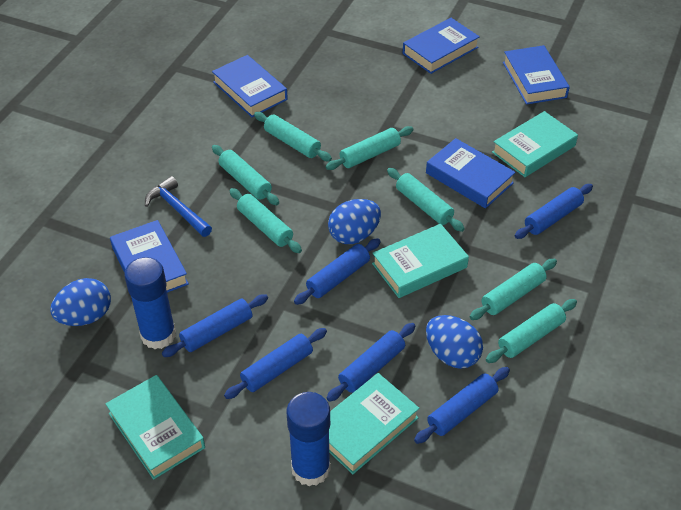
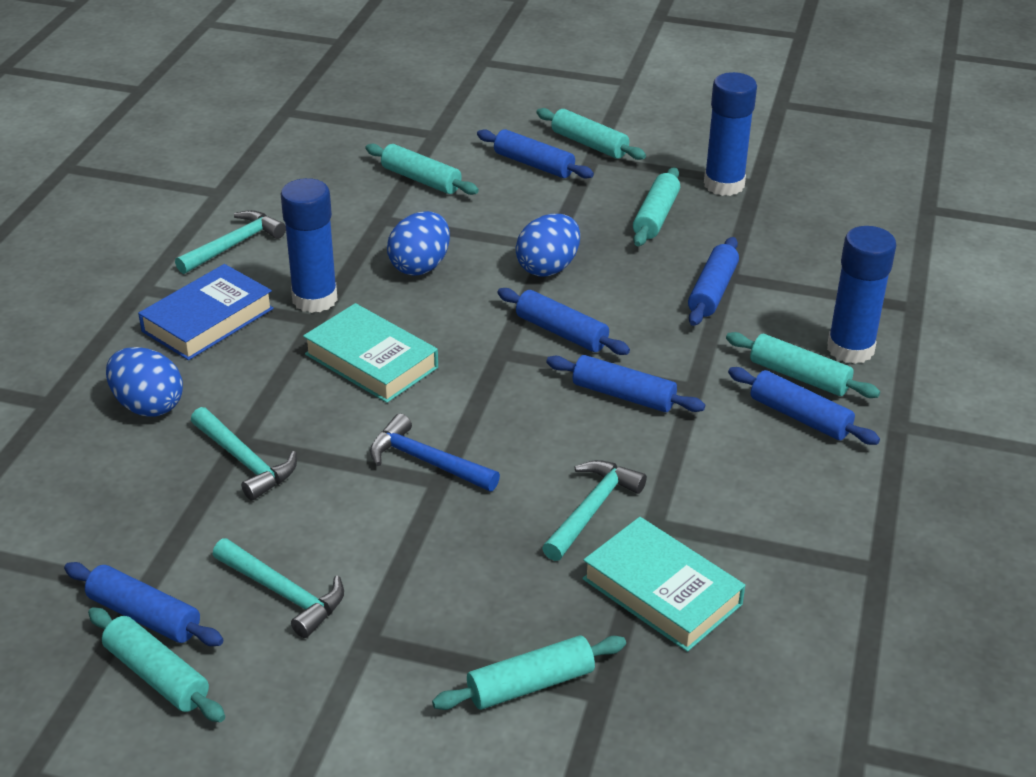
blue book: [110,220,189,293] [212,55,288,117] [403,18,480,74] [426,138,516,209] [503,45,570,105] = 5 -> [138,264,274,360] = 1
blue glue stick: [124,257,176,349] [286,392,331,486] = 2 -> [281,178,338,313] [704,72,757,196] [827,226,896,364] = 3
turquoise book: [105,375,205,480] [329,373,420,474] [372,224,469,298] [492,111,578,177] = 4 -> [303,303,438,403] [582,517,745,652] = 2
turquoise hammer: none = 0 -> [175,210,286,274] [191,407,297,501] [213,538,344,638] [542,460,647,561] = 4
turquoise rolling pin: [212,145,279,205] [229,188,302,253] [254,112,332,161] [326,126,414,170] [387,168,465,232] [470,259,557,320] [486,299,577,363] = 7 -> [88,607,225,722] [365,144,479,195] [432,635,626,710] [536,108,646,160] [633,167,680,246] [726,332,880,398] = 6

